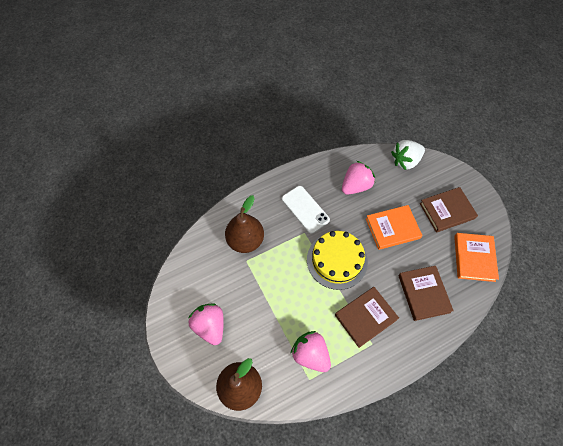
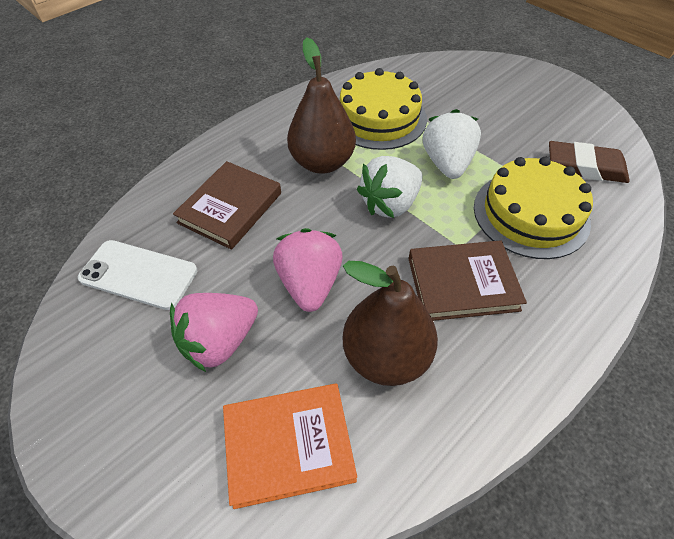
brown book: [335,287,399,348] [398,266,454,321] [420,187,478,232] = 3 -> [173,161,281,250] [408,241,527,321] = 2
brown eraser: none = 0 -> [549,141,630,183] = 1
orange book: [366,205,422,250] [454,233,499,282] = 2 -> [223,384,357,509] = 1
pink strawberry: [188,303,224,345] [290,331,331,372] [342,161,375,195] = 3 -> [170,293,258,372] [273,228,343,312] = 2
white strawberry: [391,140,425,170] = 1 -> [357,156,423,218] [423,109,481,179] = 2
yellow cake: [307,231,368,290] = 1 -> [340,68,427,150] [474,157,593,259] = 2

